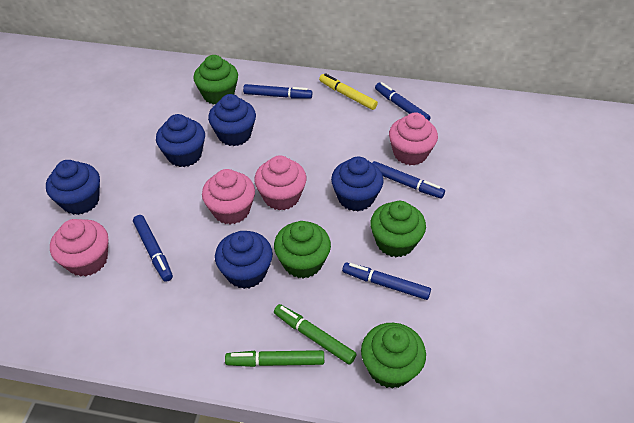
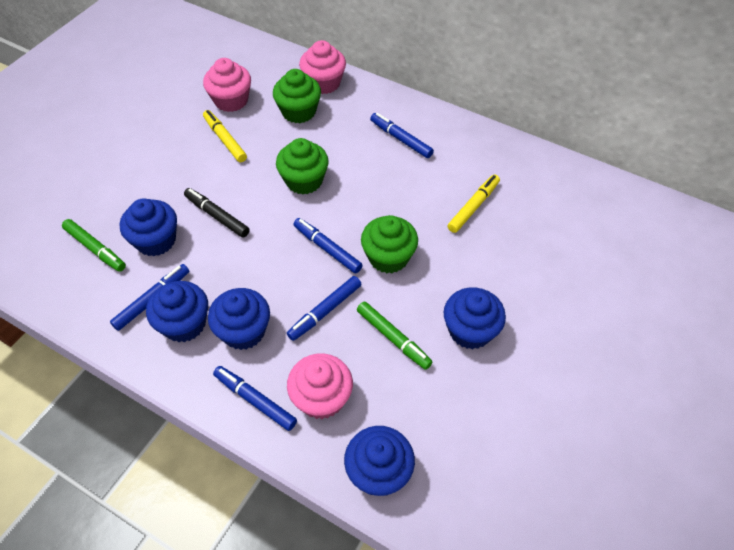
black marker: none = 0 -> [184,188,250,238] = 1
green cupcake: [193,55,238,105] [274,221,331,279] [361,323,426,389] [370,201,426,258] = 4 -> [273,69,321,123] [276,138,329,194] [361,215,418,273] = 3
pink cupcake: [50,219,108,277] [202,169,255,224] [254,155,306,210] [389,112,438,166] = 4 -> [203,58,251,112] [287,353,353,419] [299,40,346,94] = 3
yellow marker: [319,73,378,110] = 1 -> [203,110,247,162] [448,174,500,233] = 2

